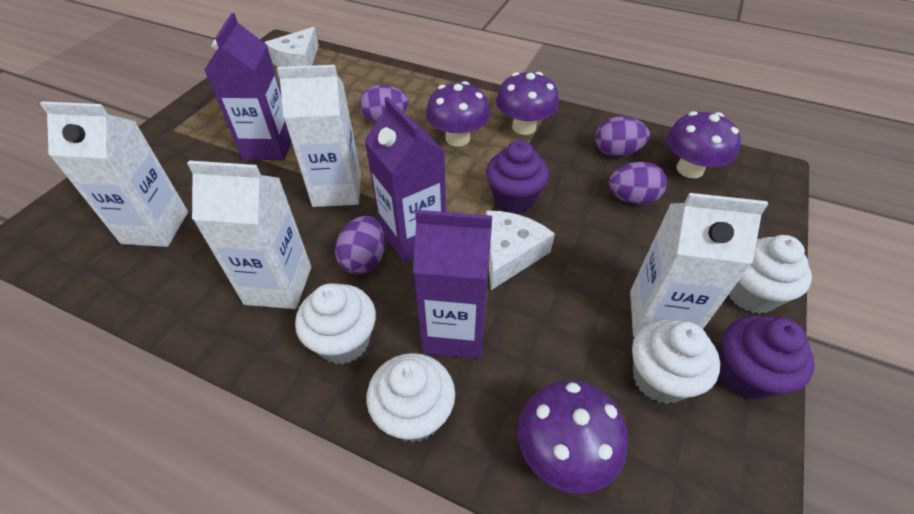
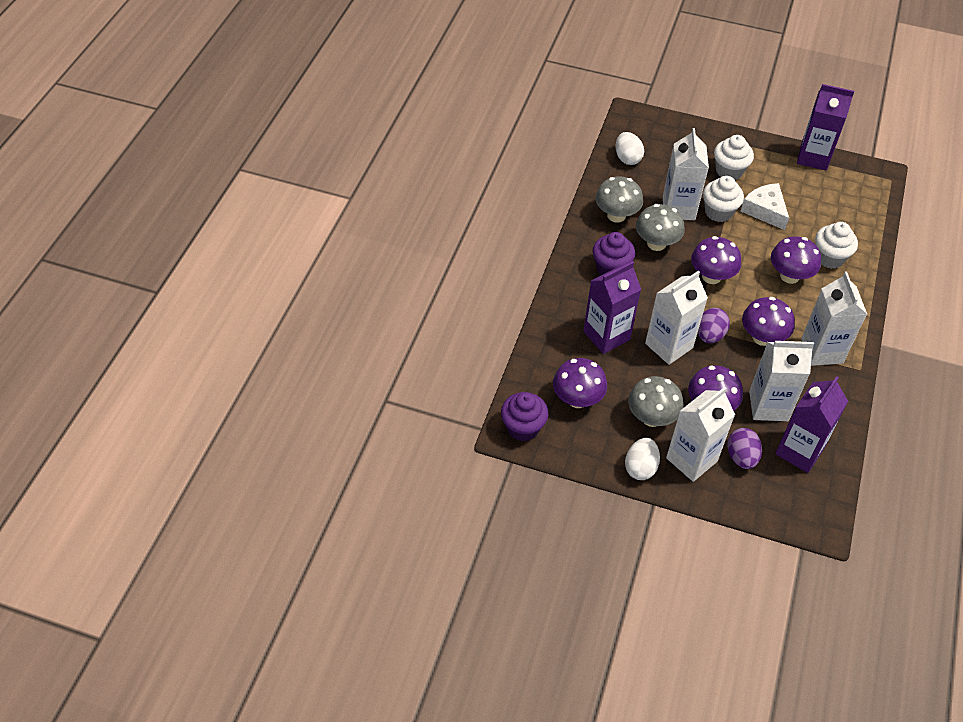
grey mushroom: none = 0 -> [595,176,643,223] [628,376,683,427] [636,204,685,251] = 3
purple egg: [335,216,385,274] [359,85,408,123] [595,116,650,156] [608,162,667,205] = 4 -> [698,308,730,343] [727,428,762,469] = 2
purple mushroom: [426,81,490,147] [496,72,559,135] [518,380,628,494] [666,111,741,178] = 4 -> [553,358,607,408] [688,365,743,411] [691,236,741,284] [742,297,795,346] [771,236,821,284] = 5
white carton: [40,101,188,247] [187,160,311,309] [277,65,361,207] [630,193,768,337] = 4 -> [645,271,708,365] [663,128,709,220] [666,387,735,482] [749,341,814,421] [801,271,867,366] = 5
white cheese: [264,27,319,67] [486,210,555,290] = 2 -> [741,183,789,230] = 1
white cupcake: [295,283,376,365] [367,353,455,443] [632,319,720,404] [729,235,812,314] = 4 -> [703,176,744,222] [714,135,754,180] [815,222,858,269] = 3
white egg: none = 0 -> [616,132,644,165] [625,438,660,480] = 2

